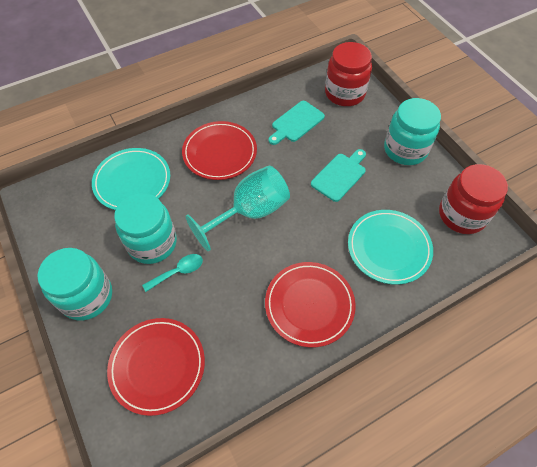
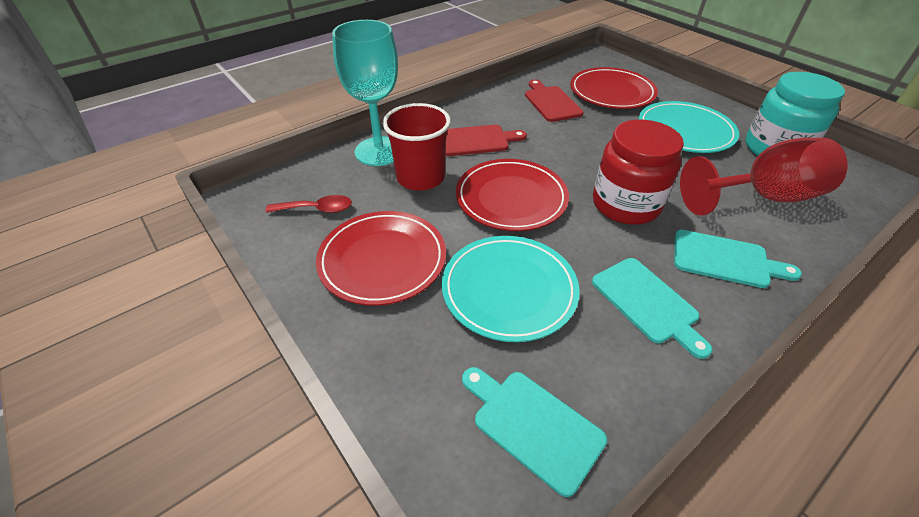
red cup: none = 0 -> [383,103,451,191] = 1
red cutting board: none = 0 -> [445,125,527,156] [525,79,584,122] = 2
red goblet: none = 0 -> [680,138,848,215] = 1
red jar: [325,42,372,106] [439,164,508,234] = 2 -> [593,120,684,225] = 1
red spoon: none = 0 -> [265,195,352,213] = 1
turquoise cutting board: [268,101,325,145] [311,149,366,202] = 2 -> [462,367,607,497] [592,258,712,359] [674,230,802,288] = 3
turquoise jar: [37,248,112,320] [114,193,177,264] [384,98,441,165] = 3 -> [745,72,845,156] = 1
turquoise spoon: [142,254,203,292] = 1 -> none = 0

